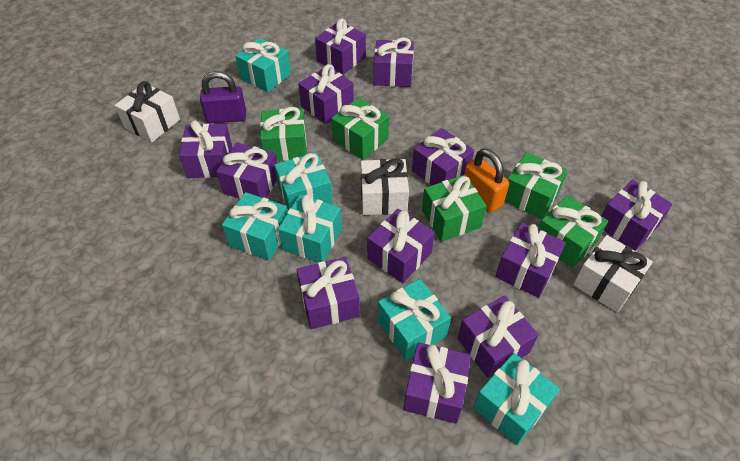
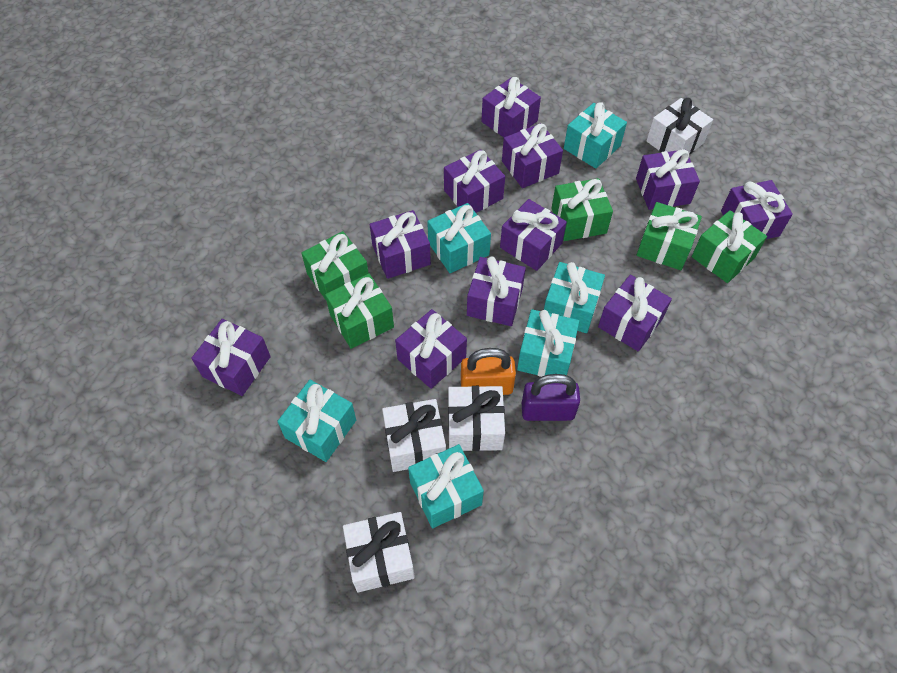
purple gift: [179,120,232,178] [216,143,278,199] [297,257,360,329] [298,64,354,124] [315,19,366,75] [367,209,435,283] [374,37,414,87] [404,342,471,424] [412,128,474,185] [458,296,538,378] [495,223,566,298] [601,180,673,251] = 12 -> [191,319,271,396] [369,210,431,279] [395,309,467,389] [444,149,505,213] [467,257,526,326] [481,77,541,137] [500,199,567,271] [502,123,563,188] [598,275,672,352] [636,149,700,210] [721,180,793,239] = 11
white gift: [115,81,180,142] [361,158,409,215] [573,235,653,313] = 3 -> [343,512,415,592] [382,399,446,472] [448,386,505,451] [646,98,713,155] = 4

